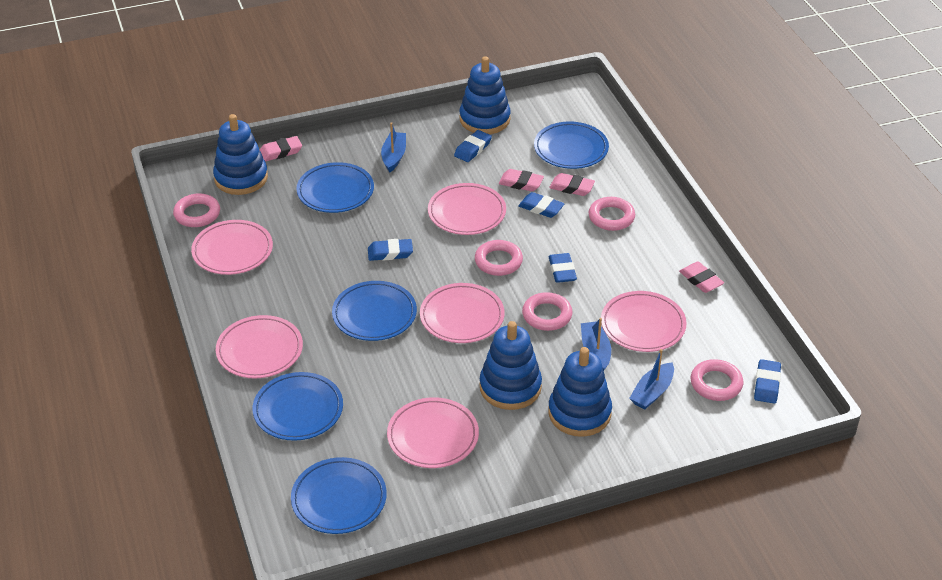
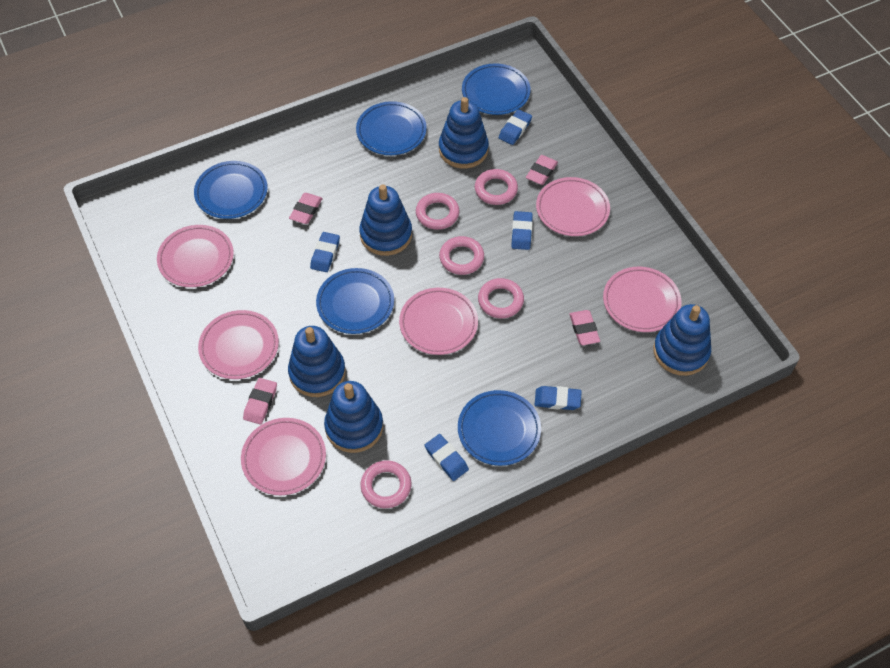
blue boat: [381,122,406,172] [581,318,611,371] [629,349,674,410] = 3 -> none = 0
blue stacking toy: [213,114,268,195] [459,56,511,134] [480,321,542,410] [548,347,612,437] = 4 -> [288,326,346,397] [324,381,383,453] [359,184,412,256] [439,97,489,169] [653,304,711,376] = 5

